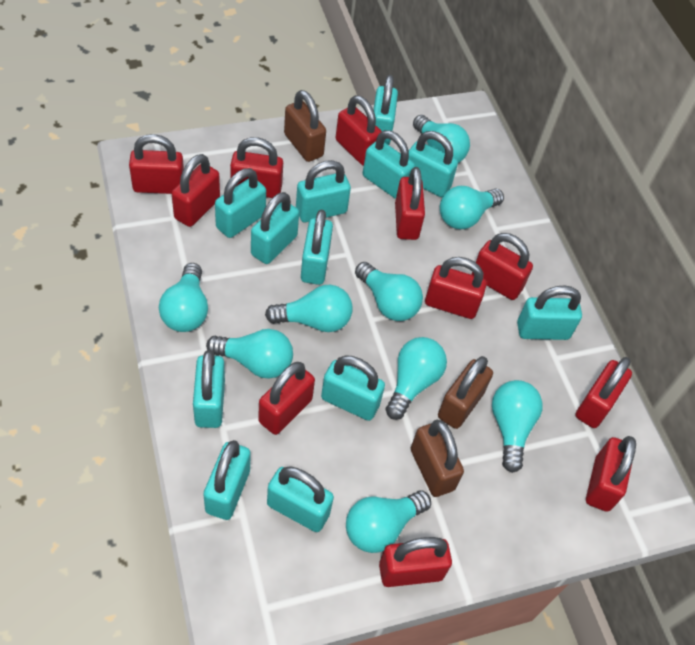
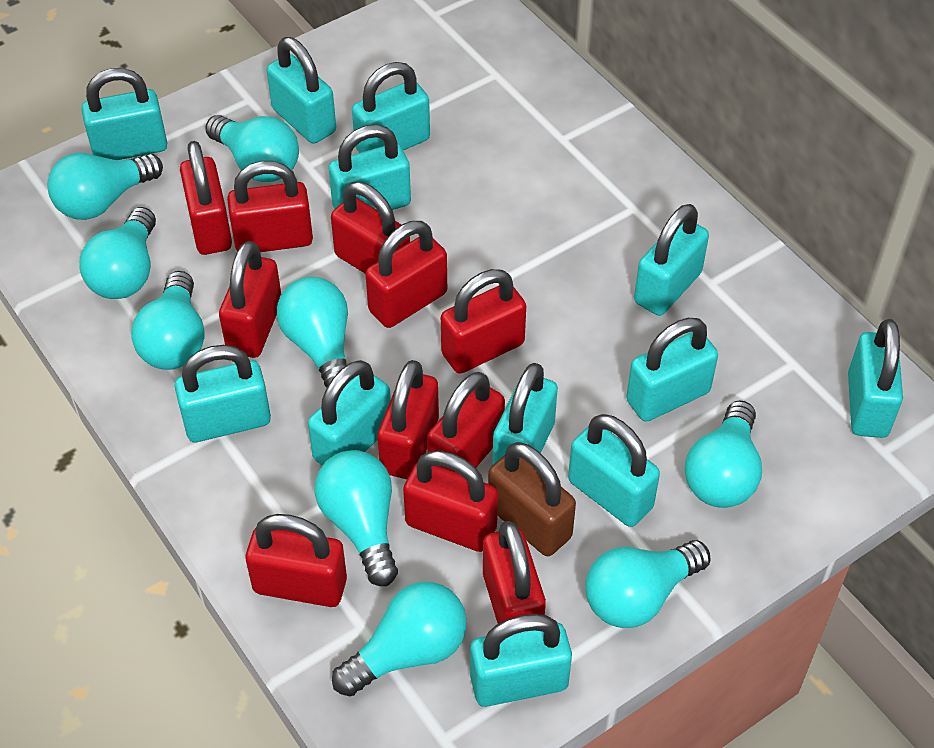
brown padlock: [284,90,326,162] [411,420,464,497] [438,356,493,429] = 3 -> [488,442,576,556] = 1

